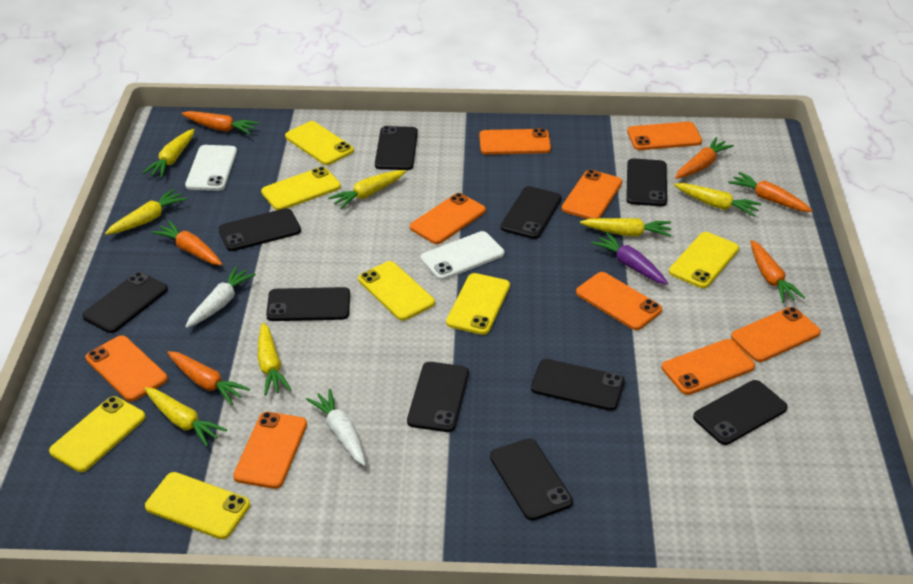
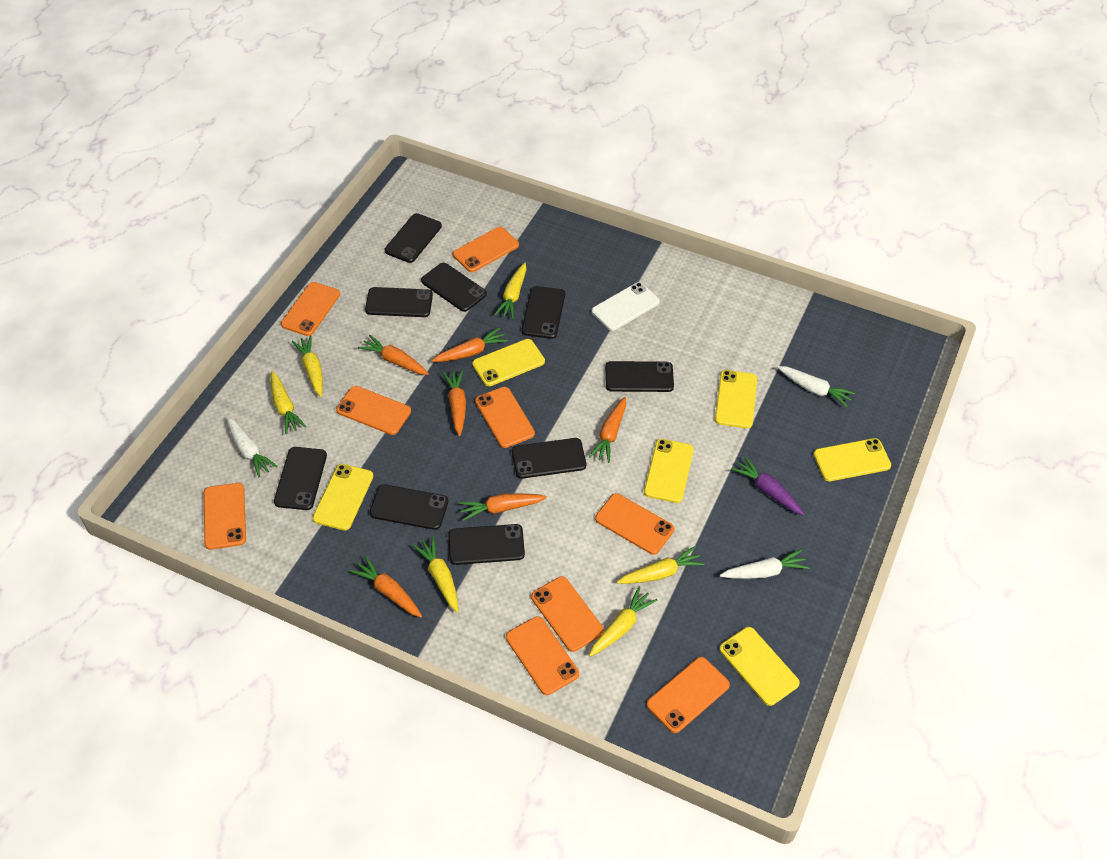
black phone: [82,272,168,333] [219,208,301,251] [266,287,350,321] [375,126,418,170] [407,362,469,432] [490,438,573,521] [501,186,562,239] [531,359,625,411] [626,158,667,206] [693,380,788,445] = 10 -> [274,447,327,510] [365,287,433,317] [370,484,448,530] [385,213,442,263] [421,263,487,312] [448,524,525,565] [512,438,586,479] [522,286,565,339] [605,361,674,392] = 9
white carrot: [185,266,256,328] [306,389,366,466] = 2 -> [227,417,278,477] [720,549,810,579] [777,366,855,407] = 3
white phone: [185,145,237,191] [421,231,504,280] = 2 -> [592,282,660,331] = 1
yellow carrot: [105,189,187,235] [142,129,195,178] [144,387,227,447] [258,322,291,396] [328,170,406,209] [580,218,672,237] [674,183,761,217] = 7 -> [271,371,306,434] [292,335,323,397] [412,536,459,613] [494,263,526,319] [589,587,657,657] [617,546,705,584] = 6
yellow phone: [49,396,146,472] [145,472,250,539] [261,167,341,210] [285,121,354,165] [358,261,435,321] [446,273,510,335] [669,232,739,288] = 7 -> [312,464,373,531] [472,339,545,386] [644,439,694,503] [715,370,757,429] [719,627,800,706] [813,438,891,481] = 6

